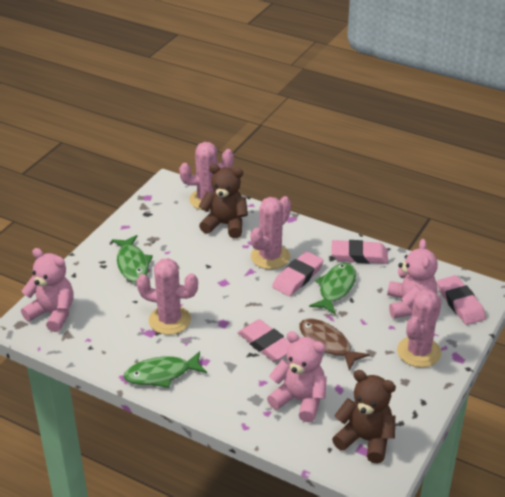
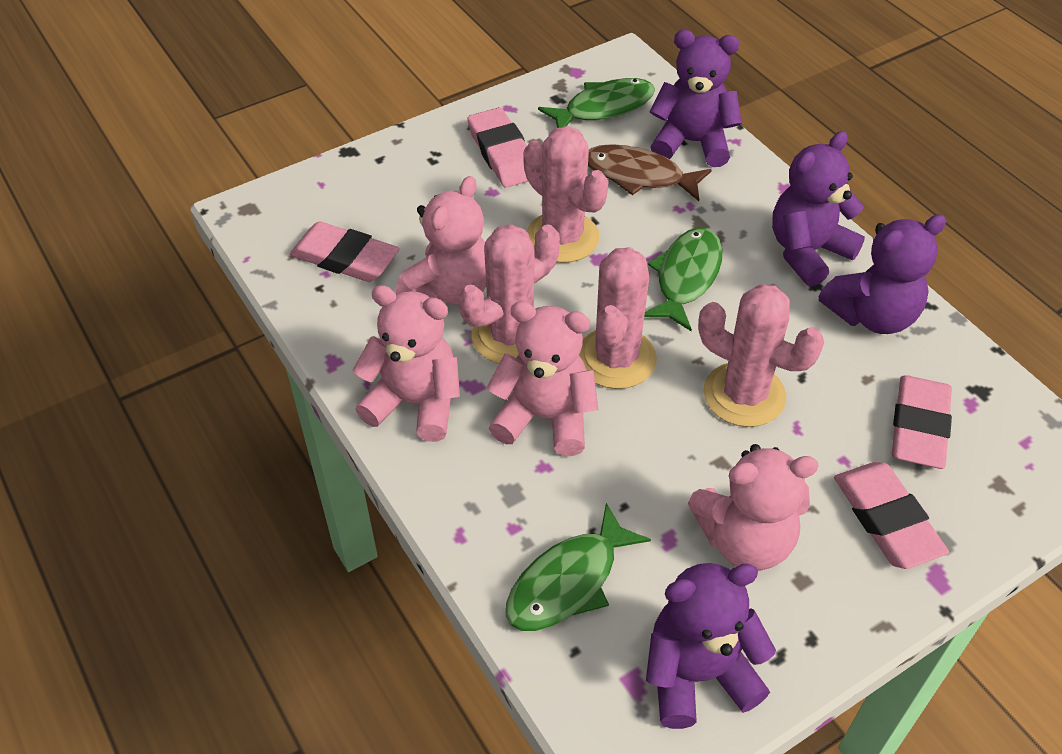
brown teddy bear: [198,164,248,238] [332,370,396,464] = 2 -> none = 0
pink teddy bear: [21,248,74,332] [267,331,327,422] [387,239,438,318] = 3 -> [353,285,460,442] [396,176,486,305] [486,301,598,456] [688,444,819,571] = 4
purple teddy bear: none = 0 -> [646,563,776,729] [650,30,742,167] [772,131,865,287] [819,214,947,334] = 4

